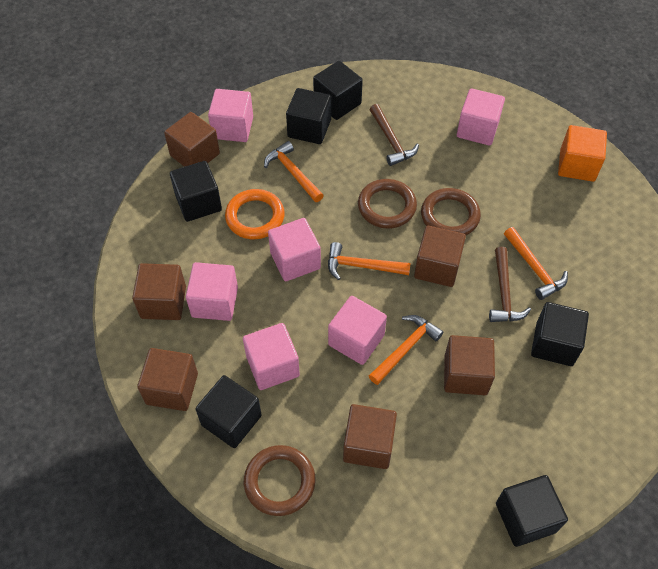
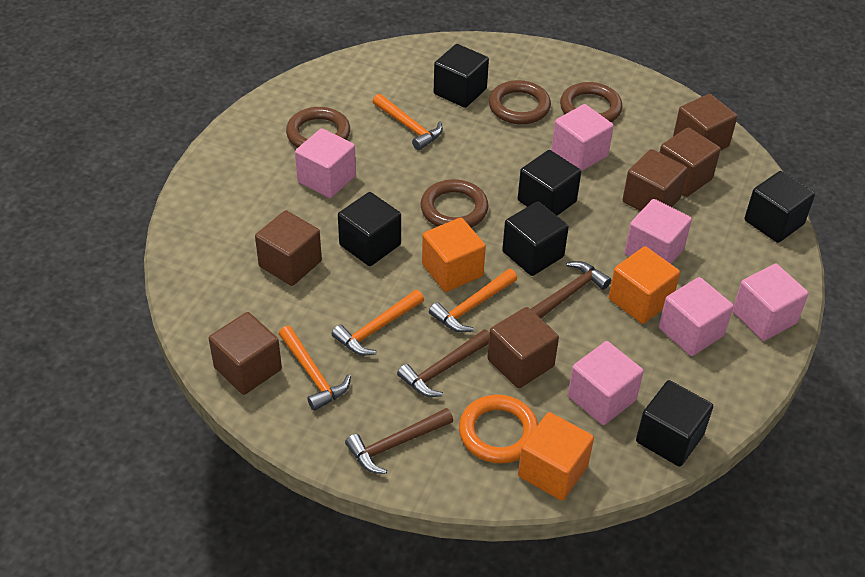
brown hammer: [369,104,419,166] [489,247,531,322] = 2 -> [345,408,453,474] [397,329,489,397] [531,261,611,318] = 3
brown ring: [244,445,316,516] [358,179,417,229] [421,188,481,235] = 3 -> [286,107,350,148] [421,179,489,228] [489,80,551,125] [560,82,623,122] = 4
orange cube: [558,125,607,182] = 1 -> [422,217,486,292] [518,412,594,501] [609,246,680,324] = 3

